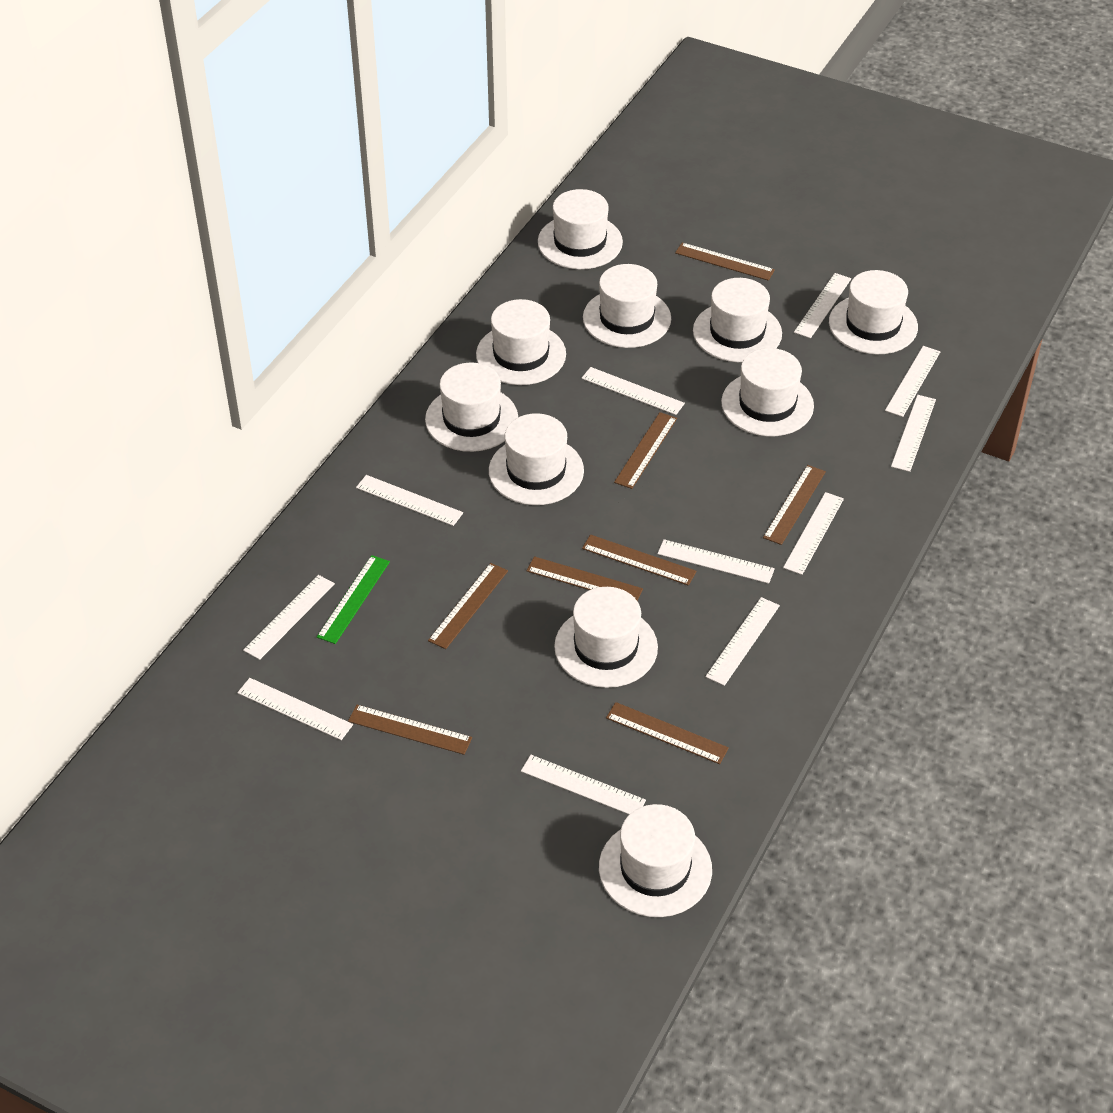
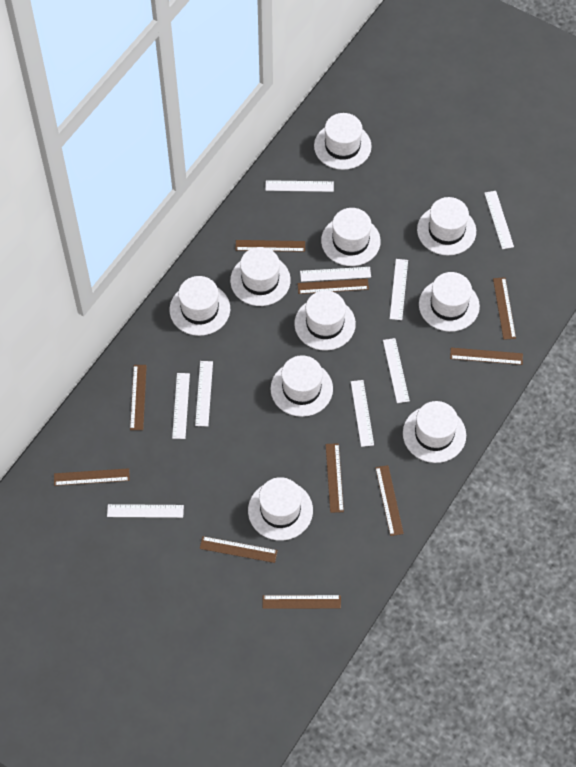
brown ruler: [348,705,472,755] [428,563,508,649] [526,556,643,601] [582,535,697,586] [606,702,729,764] [614,412,677,489] [675,242,775,281] [763,465,826,545] = 8 -> [54,468,130,486] [130,365,147,430] [200,536,278,563] [235,240,305,252] [263,595,341,609] [298,279,369,294] [326,443,344,513] [375,465,404,536] [450,348,523,365] [493,277,516,340] = 10
green ruler: [317,555,390,644] = 1 -> none = 0
white ruler: [237,678,353,740] [243,575,335,660] [356,475,463,526] [521,755,646,814] [581,367,685,415] [657,539,775,584] [705,597,780,686] [783,492,844,575] [794,273,851,339] [885,346,940,417] [891,395,936,472] = 11 -> [107,504,184,518] [172,373,190,439] [195,361,213,426] [265,180,334,192] [300,267,371,282] [351,380,374,447] [383,338,410,403] [390,259,408,320] [484,191,514,249] = 9

